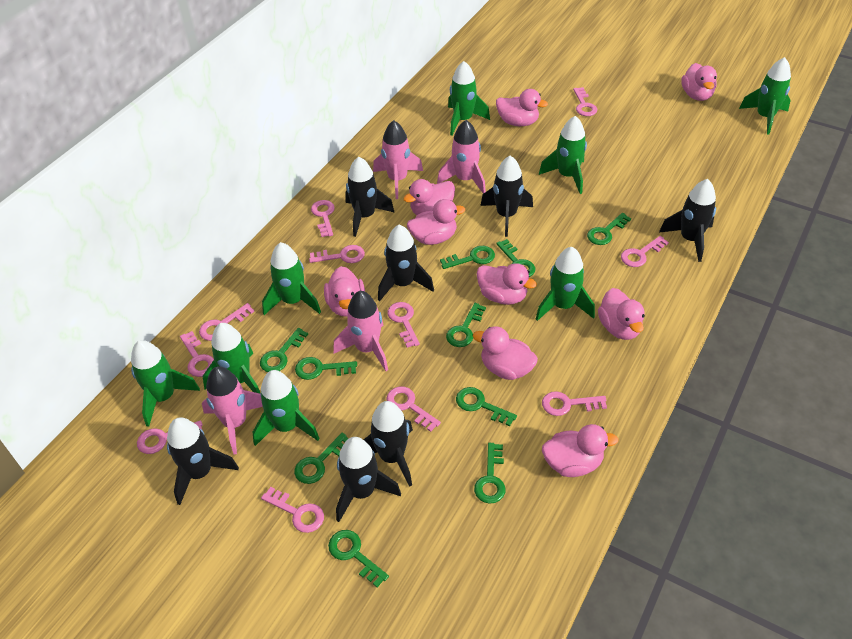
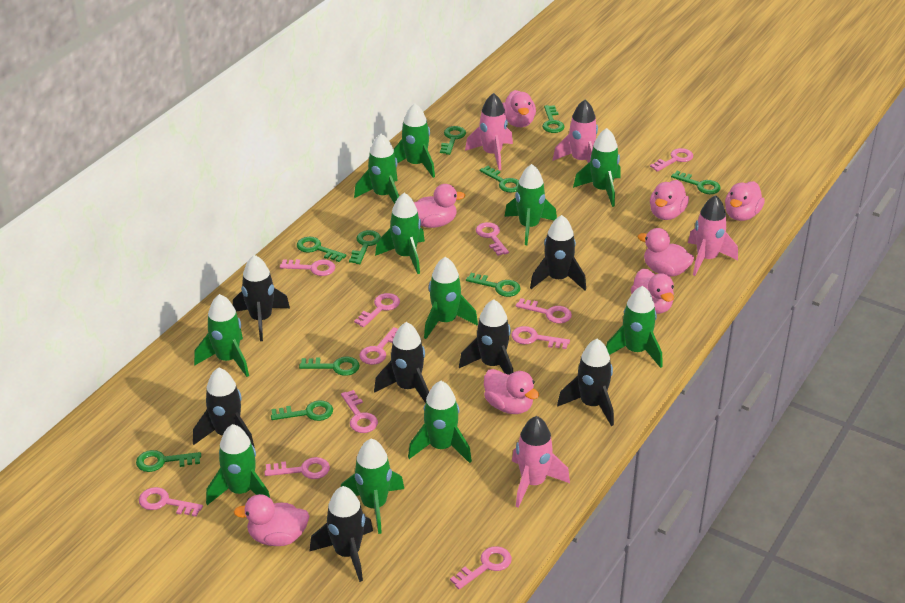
green rocket: [131,340,200,427] [203,323,261,394] [253,370,320,446] [262,242,321,315] [448,61,490,135] [536,247,595,321] [539,116,587,194] [739,57,791,134] = 8 -> [194,294,249,377] [206,424,270,505] [341,439,404,534] [354,133,399,204] [375,193,425,274] [394,103,435,178] [408,381,472,463] [424,257,478,339] [504,164,557,245] [573,128,621,207] [606,286,663,368] = 11
pink duck: [324,266,365,316] [403,179,455,215] [407,199,465,245] [473,326,538,380] [477,263,537,305] [496,89,548,126] [542,424,619,477] [598,288,645,340] [681,63,717,101] = 9 -> [234,494,309,546] [414,184,465,228] [484,369,539,414] [502,90,536,127] [631,268,674,314] [638,228,694,277] [650,180,689,220] [725,181,765,221] = 8

